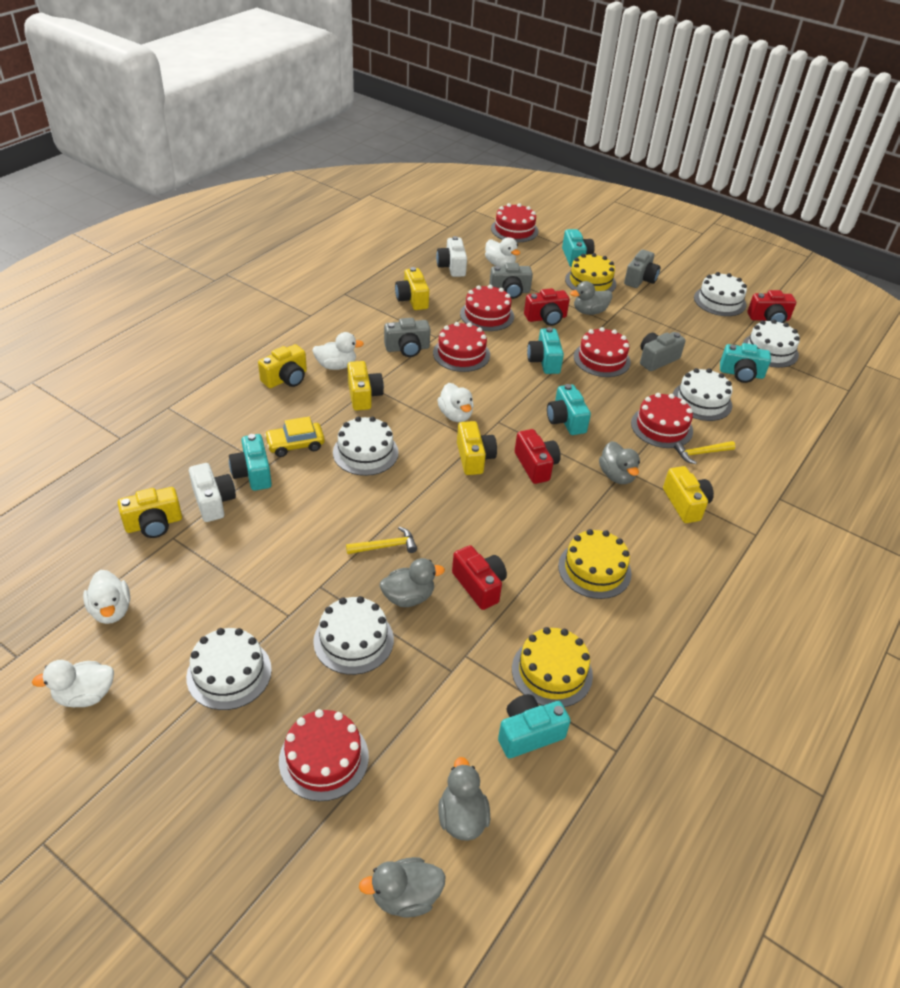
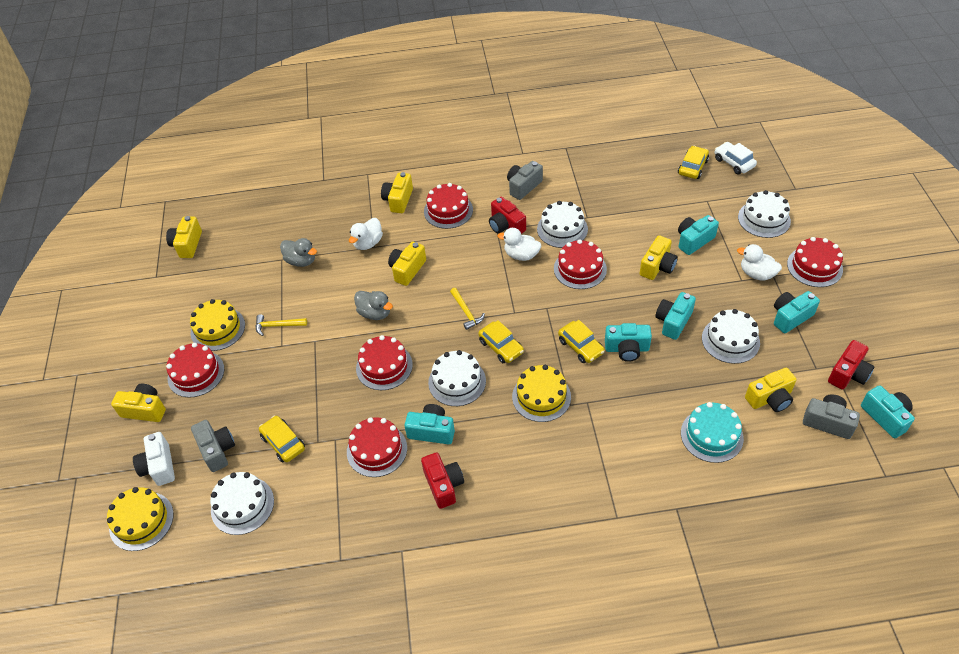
grey camera: [384,318,431,357] [489,263,533,299] [624,250,660,288] [640,332,686,371] = 4 -> [191,420,235,472] [507,161,543,200] [803,394,860,439] = 3
grey duck: [359,857,446,918] [380,558,445,607] [438,757,490,841] [570,281,612,315] [599,441,640,484] = 5 -> [280,238,317,267] [354,291,393,320] = 2
red camera: [452,545,507,610] [515,429,561,484] [524,288,570,326] [747,290,796,323] = 4 -> [421,452,464,509] [489,197,526,234] [828,340,874,390] = 3
turquoise cake: none = 0 -> [681,402,744,463] = 1
white cake: [186,628,272,710] [313,596,394,675] [333,416,399,476] [673,368,733,421] [694,272,747,316] [742,319,800,368] = 6 -> [210,472,274,535] [428,350,486,406] [537,201,588,248] [702,309,760,364] [738,190,791,238] = 5
white camera: [189,463,236,522] [436,236,467,277] = 2 -> [133,432,175,486] = 1
white car: none = 0 -> [715,142,757,174] = 1
white duck: [32,660,114,707] [83,570,130,624] [312,332,364,370] [437,383,474,422] [485,237,520,266] = 5 -> [349,218,383,250] [497,228,541,261] [737,244,782,281] = 3
yellow car: [264,417,325,457] = 1 -> [259,416,305,463] [478,320,524,363] [558,320,605,363] [678,146,709,179] = 4

